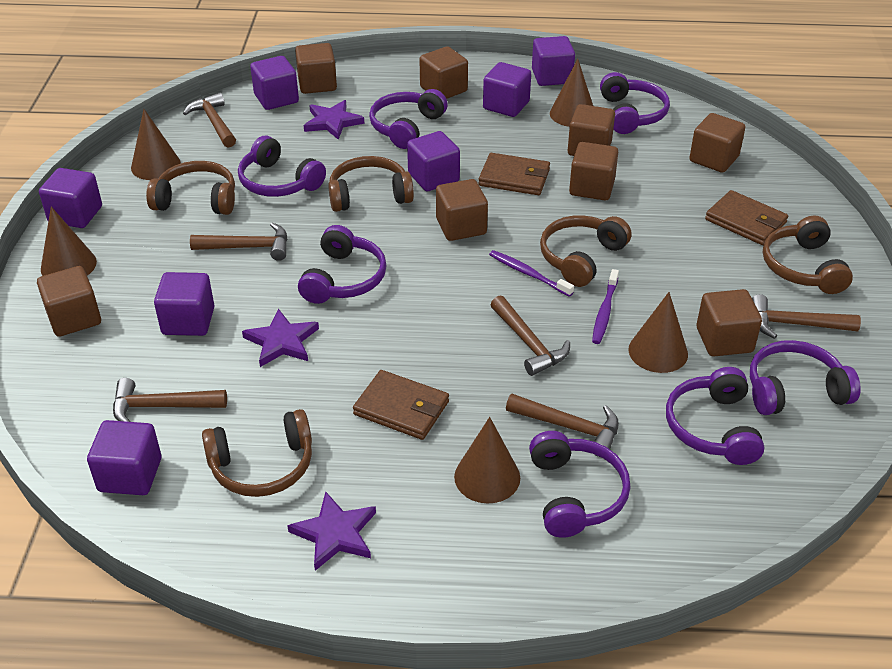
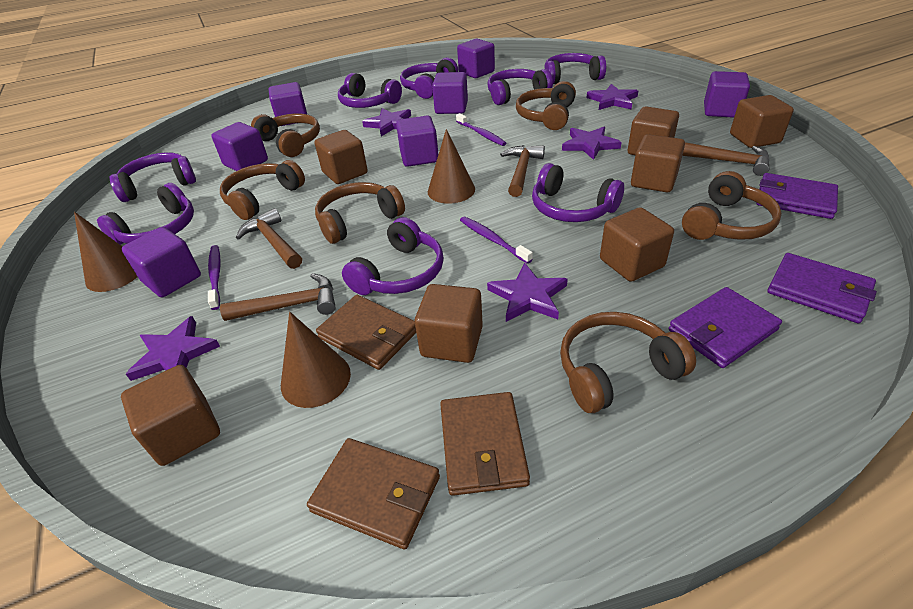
brown cone: [41,207,97,276] [131,109,181,180] [454,417,520,504] [550,59,593,127] [628,292,688,373] = 5 -> [74,212,138,292] [281,312,351,408] [428,129,475,204] = 3
brown cube: [37,266,101,337] [295,43,337,94] [420,46,468,99] [436,179,488,241] [568,104,615,156] [569,142,618,200] [689,113,746,173] [697,289,762,356] = 8 -> [121,365,220,466] [314,130,368,184] [415,284,483,363] [600,207,674,282] [628,106,679,155] [631,134,685,192] [730,95,794,148] = 7
brown hammer: [113,378,227,422] [183,93,236,148] [190,222,288,261] [491,295,570,376] [506,394,619,457] [752,294,861,339] = 6 -> [220,273,336,321] [236,208,302,269] [500,145,545,197] [682,142,770,176] = 4
brown headphones: [146,161,235,215] [202,409,312,497] [328,156,414,212] [540,215,632,287] [763,215,853,294] = 5 -> [220,160,305,220] [251,113,320,157] [315,182,405,244] [516,81,576,130] [560,312,696,413] [682,171,782,240] = 6
purple headphones: [238,136,326,197] [298,225,387,304] [369,89,448,149] [529,431,630,538] [600,72,670,134] [666,367,764,465] [750,340,861,415] = 7 -> [97,183,194,245] [109,152,196,202] [338,73,402,108] [342,217,444,295] [400,58,458,99] [487,69,553,105] [532,163,624,222] [544,53,606,84] = 8
purple star: [242,309,319,367] [287,492,376,571] [304,100,364,140] = 3 -> [126,316,220,381] [362,108,411,136] [487,263,568,322] [562,127,622,160] [586,84,638,110] = 5
purple toothbrush: [489,250,574,297] [592,269,619,344] = 2 -> [208,245,221,310] [456,113,507,146] [460,216,533,264] = 3
purple wallet: none = 0 -> [669,287,782,368] [756,173,838,219] [768,253,877,323] = 3

